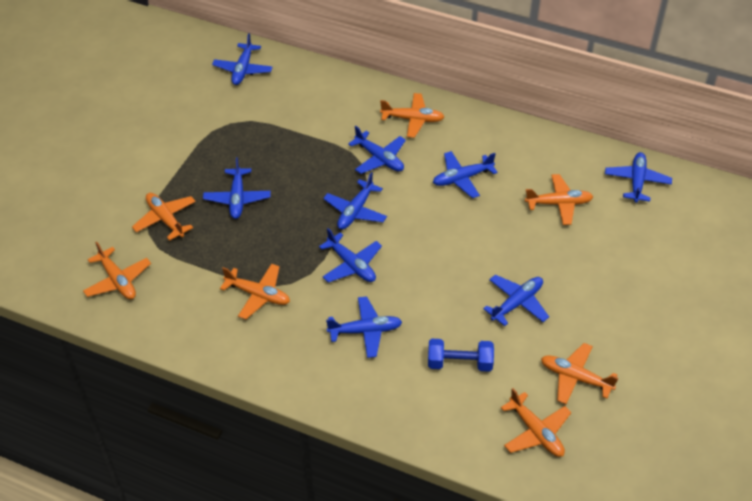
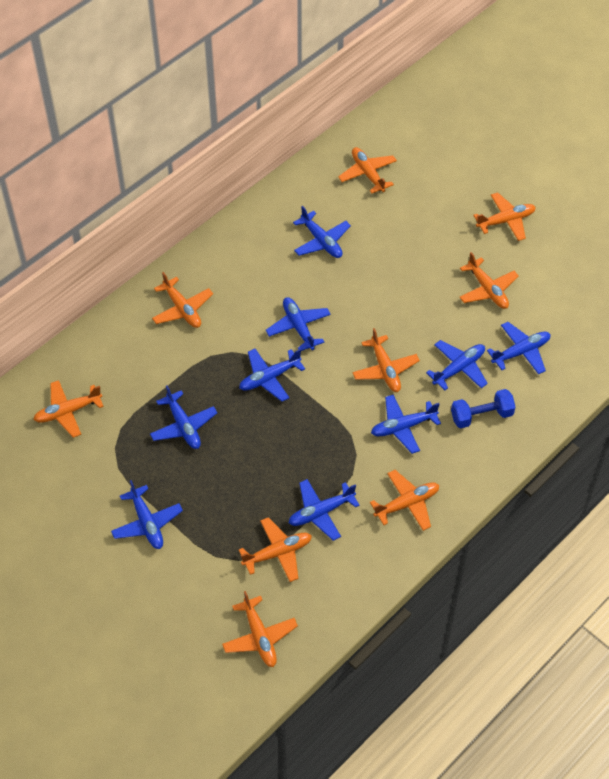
orange plane: [83,242,151,299] [132,193,196,241] [220,264,290,319] [380,93,444,138] [501,388,572,457] [525,174,593,225] [541,343,618,404] = 7 -> [33,380,104,438] [152,272,213,328] [222,591,298,667] [239,517,312,582] [338,147,397,193] [352,328,420,392] [370,470,439,531] [459,252,519,309] [473,192,536,241] = 9

